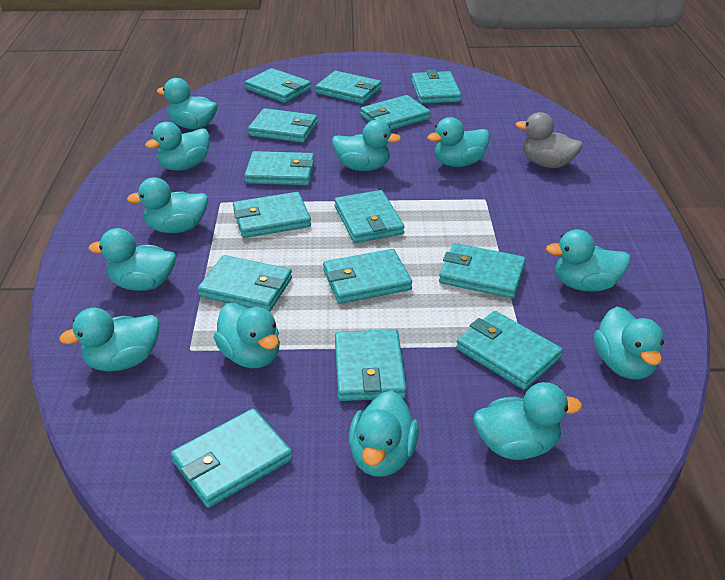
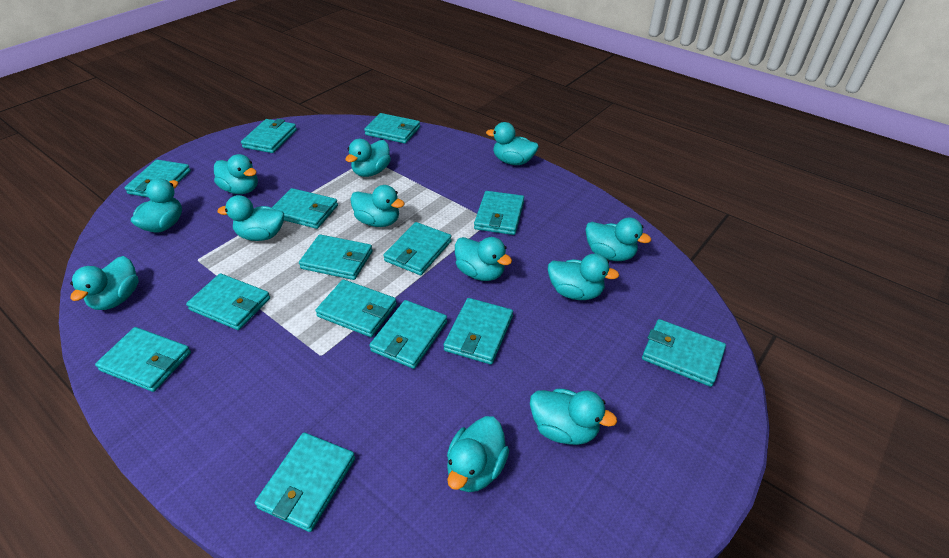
grey duck: [516,112,583,168] = 1 -> none = 0

